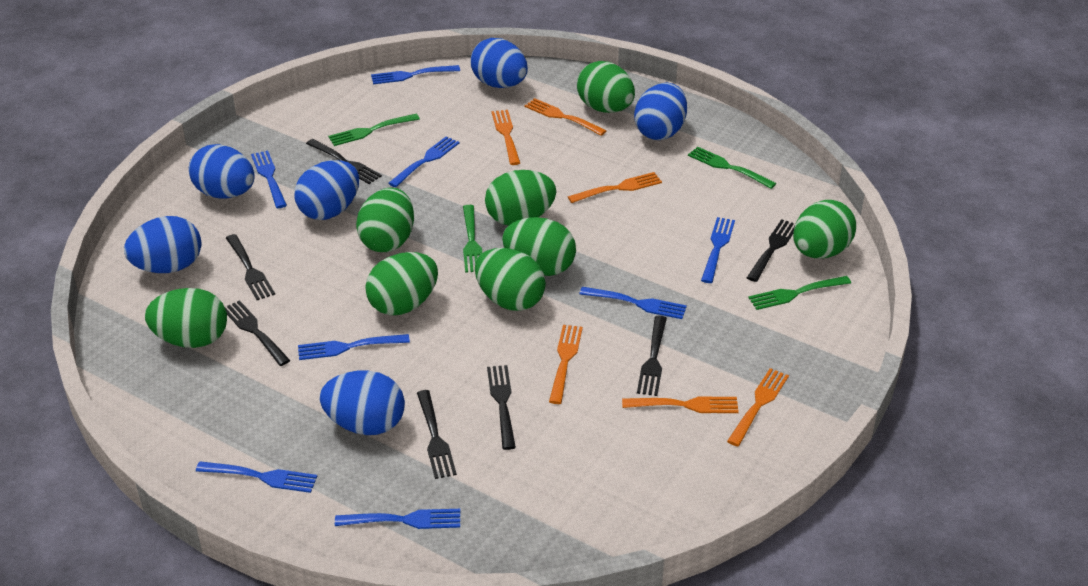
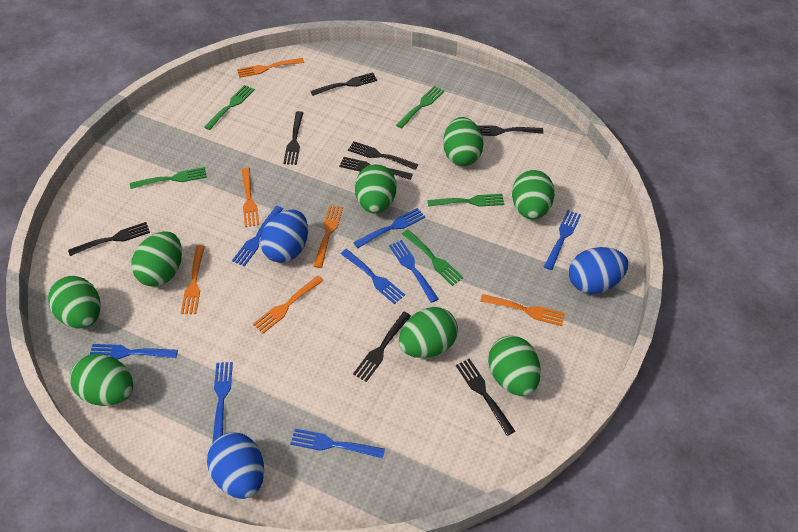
black fork: [225,300,291,366] [226,234,275,300] [306,139,382,184] [417,390,457,479] [487,365,516,450] [637,316,667,396] [747,219,795,282] = 7 -> [68,222,150,256] [283,111,304,165] [311,73,377,96] [339,157,413,180] [348,141,418,170] [353,312,411,382] [456,358,515,436] [477,125,543,136] = 8
blue egg: [124,216,201,273] [189,144,255,199] [294,160,359,220] [320,371,405,435] [470,38,528,88] [634,83,687,140] = 6 -> [207,432,264,499] [260,210,308,263] [569,247,628,294] = 3
green fork: [328,114,420,146] [463,205,482,273] [688,147,776,189] [748,276,851,310] = 4 -> [130,167,207,189] [204,85,255,130] [396,86,444,128] [402,229,464,286] [427,194,504,207] = 5

